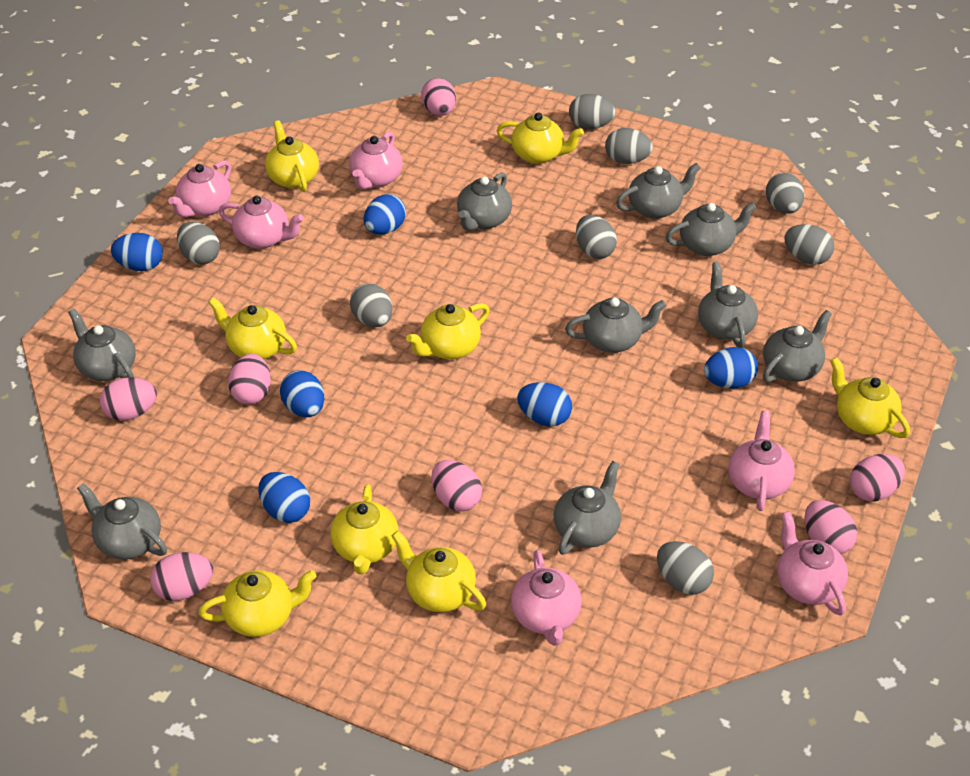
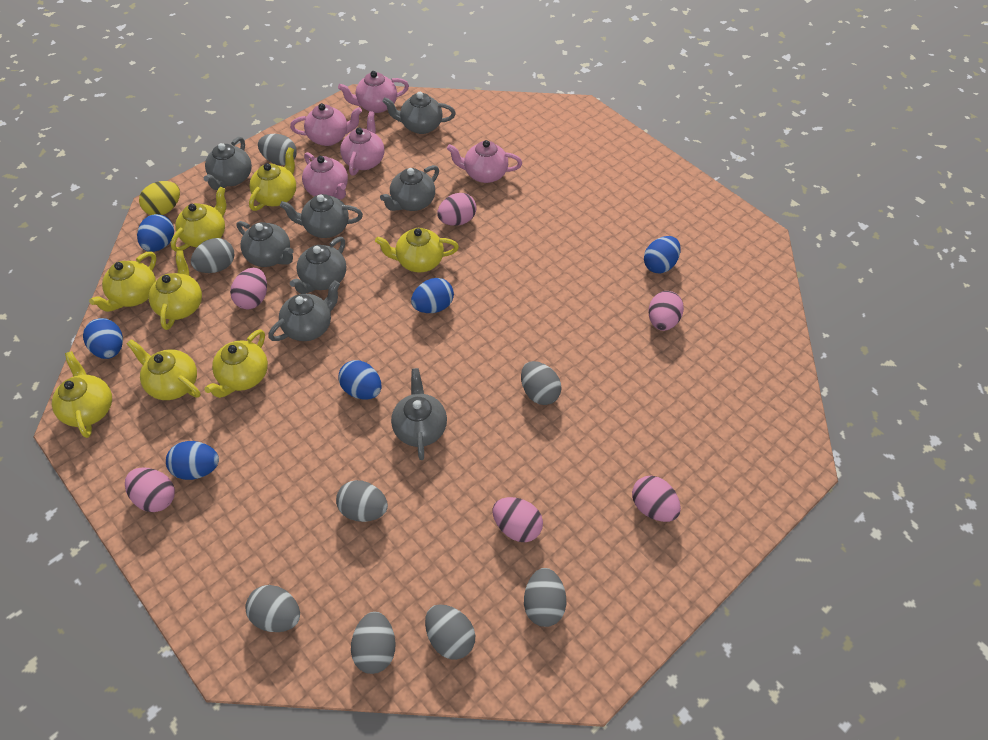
grey teapot: [68,309,136,381] [77,483,167,560] [457,172,512,231] [554,461,621,555] [565,298,666,353] [616,163,701,219] [666,202,757,256] [698,262,758,348] [763,310,832,382] = 9 -> [204,137,252,190] [236,221,294,267] [268,280,340,341] [280,194,363,238] [290,237,346,294] [380,165,439,211] [382,92,456,134] [391,368,447,460] = 8
pink egg: [100,377,157,421] [150,552,213,601] [228,354,271,405] [421,78,456,116] [431,460,482,511] [805,500,857,554] [850,454,905,502] = 7 -> [125,467,175,512] [230,268,267,309] [437,193,477,226] [493,497,543,542] [632,476,681,522] [649,291,684,331] = 6
pink teapot: [168,160,231,217] [219,196,304,249] [349,131,403,190] [511,550,582,646] [728,411,795,511] [777,511,848,616] = 6 -> [290,103,362,146] [302,152,348,200] [338,71,409,113] [340,111,384,176] [447,140,522,183] = 5
yellow egg: none = 0 -> [139,181,180,215] = 1

